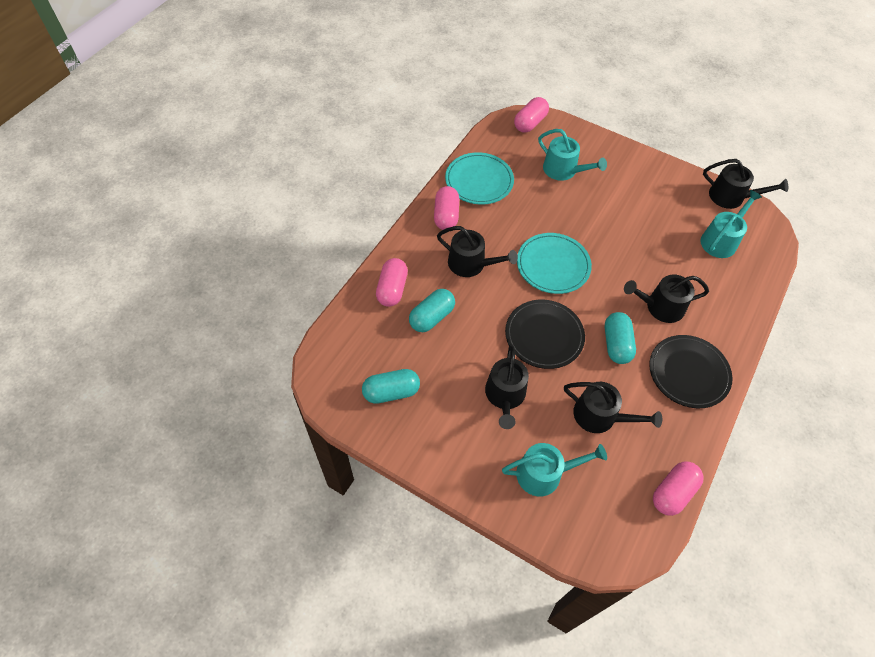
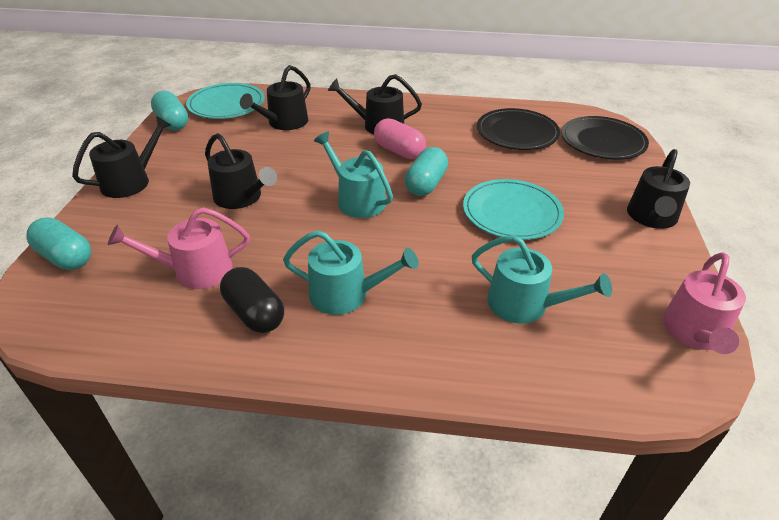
black capsule: none = 0 -> [220,267,284,333] = 1
pink capsule: [376,258,408,307] [434,186,459,230] [514,97,549,133] [653,462,704,516] = 4 -> [374,118,426,159] = 1
pink watering can: none = 0 -> [108,207,250,289] [663,252,746,354] = 2

